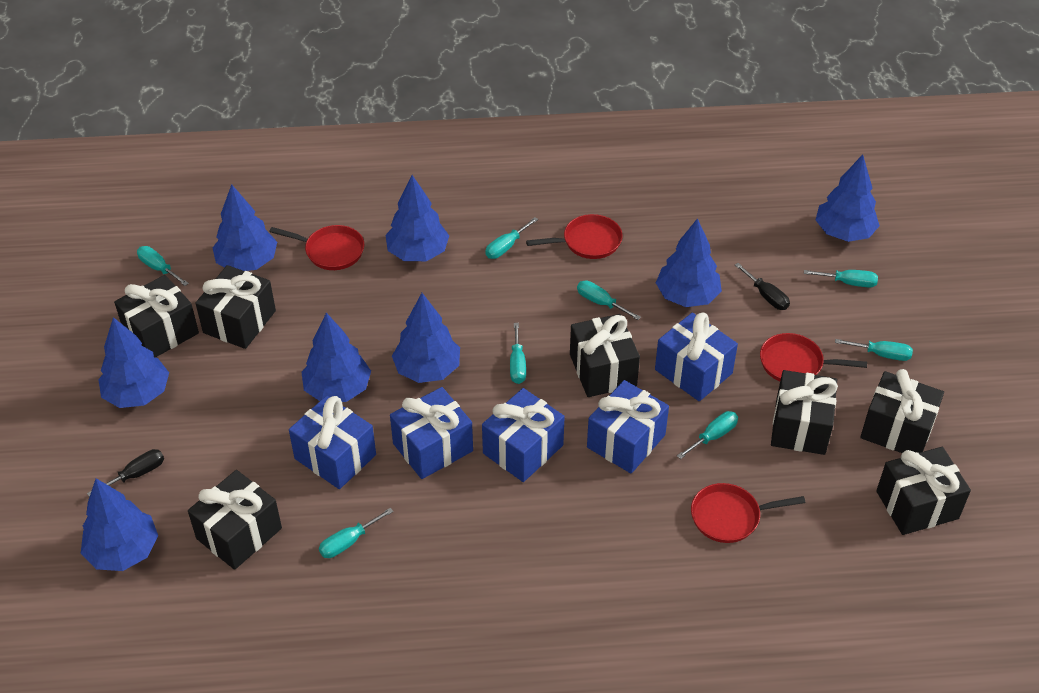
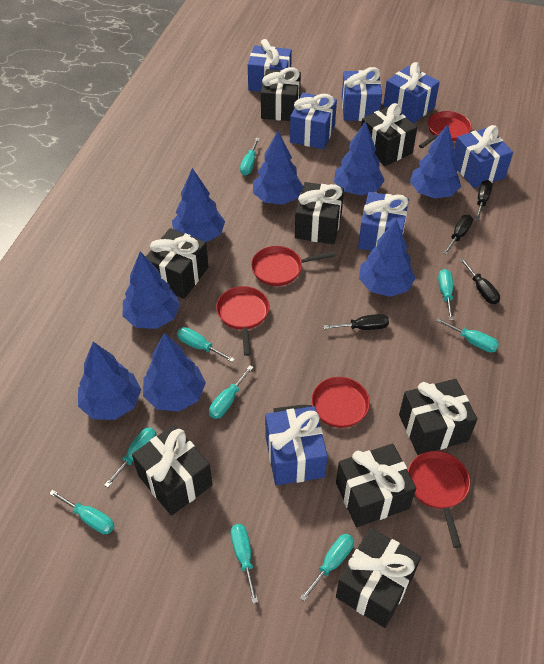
black gift: [114,275,199,358] [188,470,282,570] [195,265,276,349] [570,314,640,397] [771,370,838,455] [860,369,944,453] [876,447,971,535] = 7 -> [132,425,213,516] [146,228,208,299] [261,67,301,121] [295,182,344,245] [336,444,416,527] [336,528,421,628] [361,103,417,166] [399,379,477,455] = 8
black screwdriver: [87,449,164,497] [735,263,790,310] = 2 -> [323,314,389,330] [444,215,473,255] [460,258,500,304] [475,180,493,220] = 4
blue gift: [289,396,376,489] [390,387,473,479] [482,388,565,482] [587,380,669,474] [655,312,738,401] = 5 -> [248,39,292,92] [265,406,328,485] [290,93,337,149] [342,67,382,121] [358,192,409,251] [383,62,440,123] [454,125,513,188] = 7
red pan: [269,225,364,270] [526,214,623,259] [691,483,805,543] [760,333,867,381] = 4 -> [216,286,269,356] [251,246,335,286] [273,377,370,428] [408,451,470,548] [419,111,472,148] = 5
turquoise screwdriver: [137,246,189,286] [319,508,394,558] [485,217,538,259] [510,323,526,384] [577,280,641,320] [677,411,738,459] [804,270,878,288] [835,339,913,361] = 8 -> [49,490,114,534] [104,427,156,488] [177,327,235,362] [209,365,254,419] [231,524,258,603] [240,138,259,175] [300,534,354,602] [436,318,499,353] [438,269,454,320] = 9

